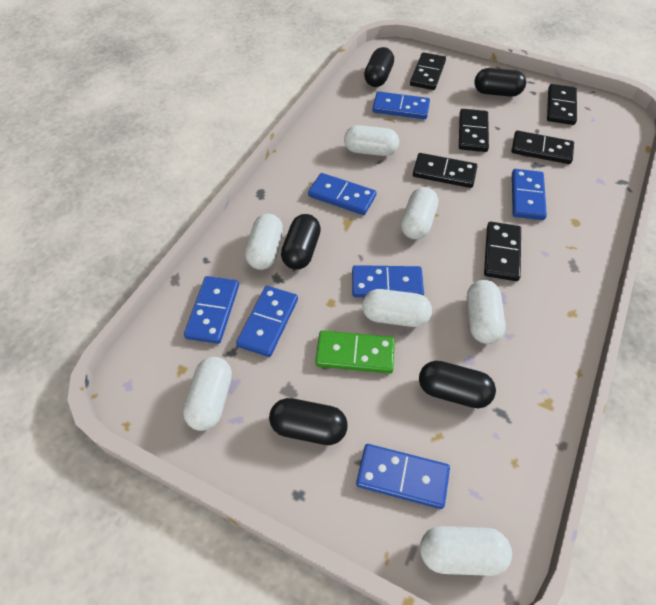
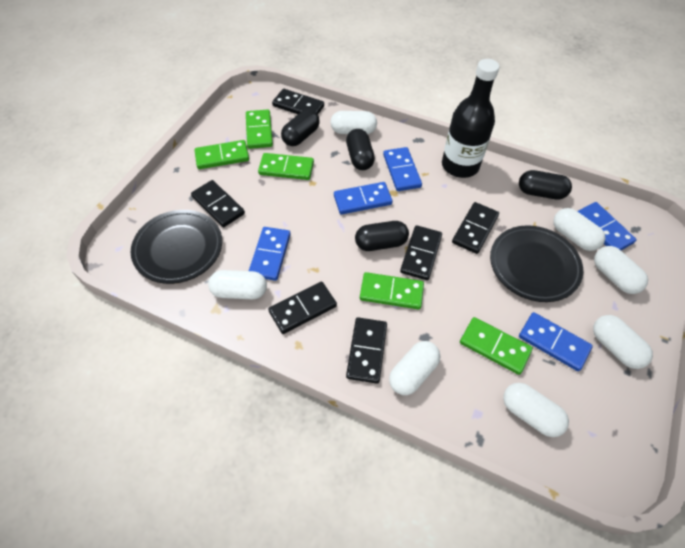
black bottle: none = 0 -> [442,59,499,178] = 1
black capsule: [269,398,348,445] [281,214,321,270] [364,47,394,87] [419,361,496,408] [474,68,526,97] = 5 -> [281,110,320,146] [346,129,375,170] [355,221,409,251] [519,170,572,200] = 4
black plate: none = 0 -> [131,210,222,284] [490,225,583,302] = 2
blue domino: [184,276,239,344] [236,286,298,357] [308,173,376,215] [352,265,424,297] [356,444,450,509] [372,91,430,119] [512,169,547,220] = 7 -> [249,227,291,281] [334,182,393,215] [383,147,422,191] [519,312,593,371] [578,202,637,250] = 5
green domino: [315,330,395,374] = 1 -> [195,140,249,169] [246,109,273,149] [258,153,314,180] [360,272,424,310] [460,317,533,375] = 5

